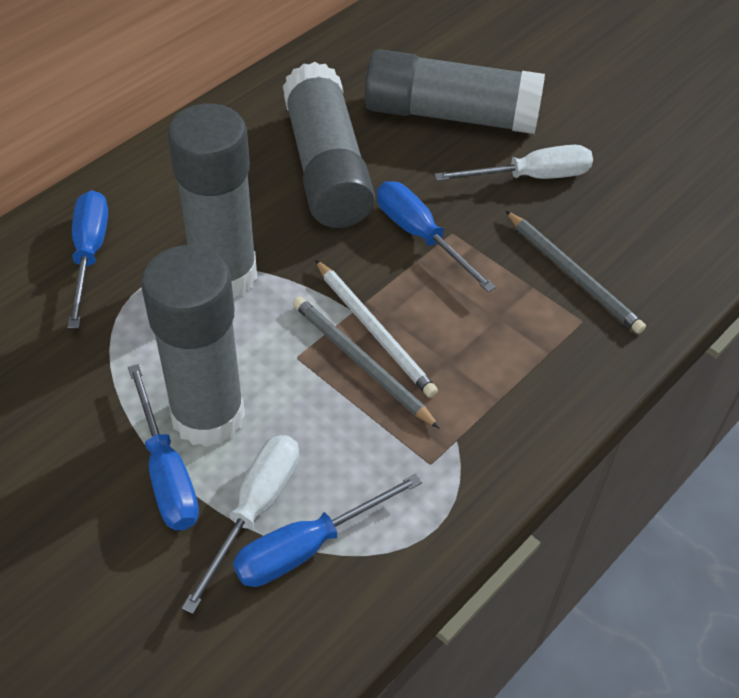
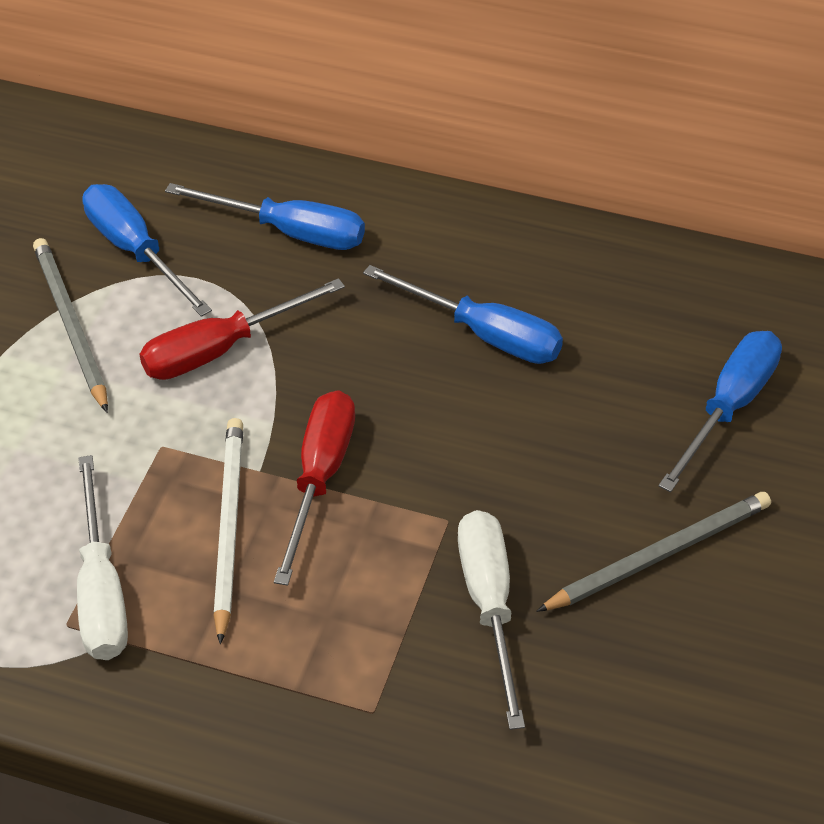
grey glue stick: [141,245,245,447] [167,103,257,299] [283,62,375,228] [365,49,545,134] = 4 -> none = 0
red screwdriver: none = 0 -> [140,278,345,380] [274,390,355,586] = 2

